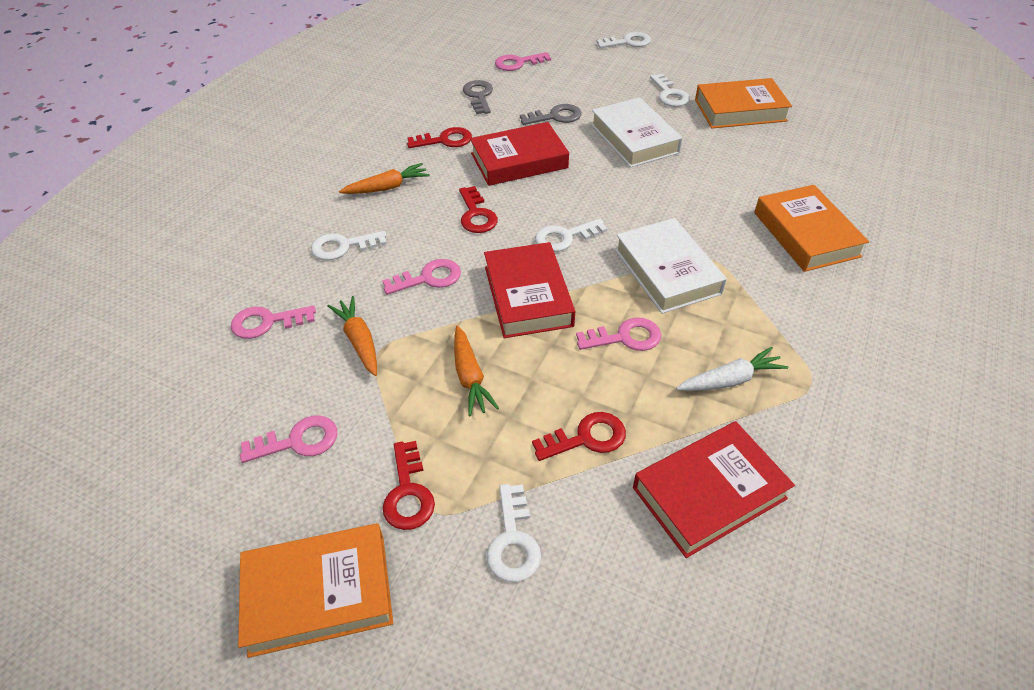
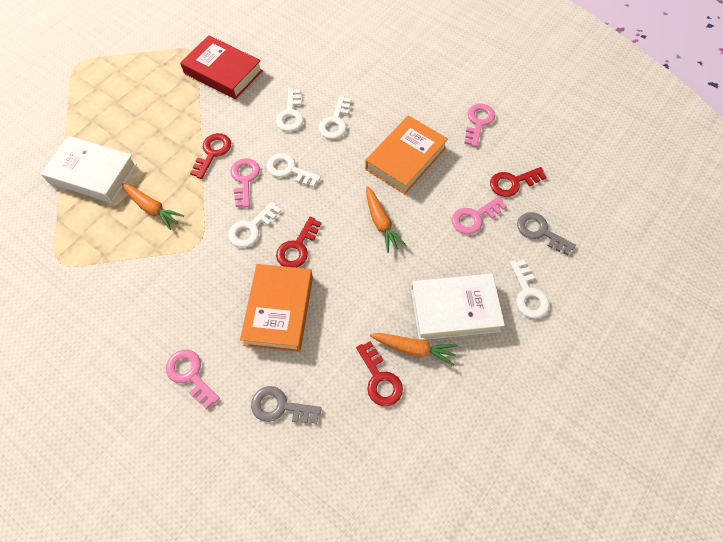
orange book: [238,523,393,658] [695,78,792,128] [754,185,869,272] = 3 -> [240,264,313,352] [365,115,448,194] = 2
pink key: [231,306,316,339] [240,415,337,463] [382,259,461,295] [495,52,551,71] [576,317,661,351] = 5 -> [166,350,220,409] [231,158,260,208] [452,196,507,234] [464,103,495,147] = 4
red book: [470,122,569,186] [484,242,575,338] [633,421,795,558] = 3 -> [180,35,263,99] = 1
white carrot: [676,347,788,391] = 1 -> none = 0

